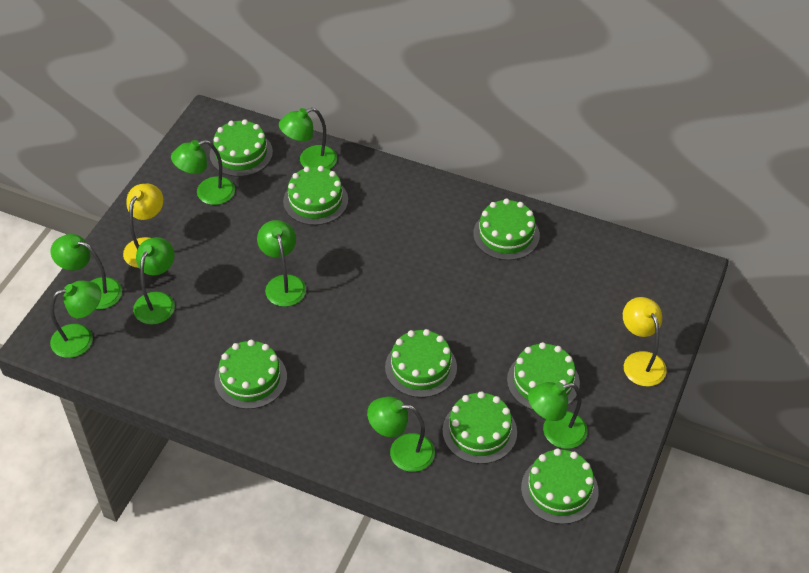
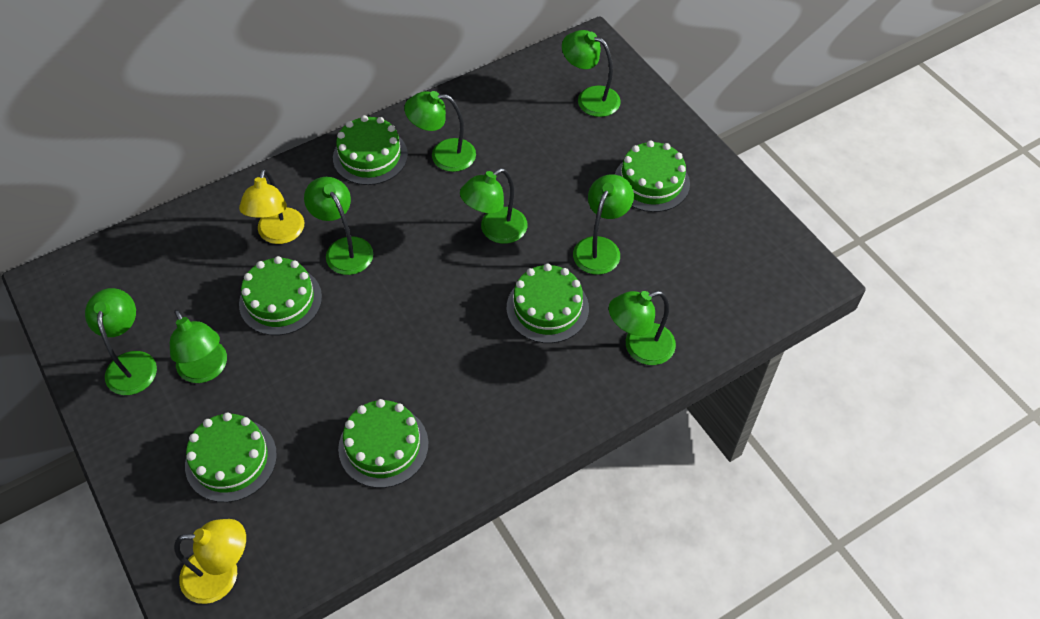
green cake: [210,119,273,177] [215,340,287,409] [283,166,348,225] [385,329,457,398] [443,391,517,464] [473,199,540,260] [507,342,580,410] [521,448,598,524] = 8 -> [185,413,277,502] [239,256,322,335] [333,115,408,185] [338,399,429,488] [507,264,589,343] [615,140,690,212] = 6

